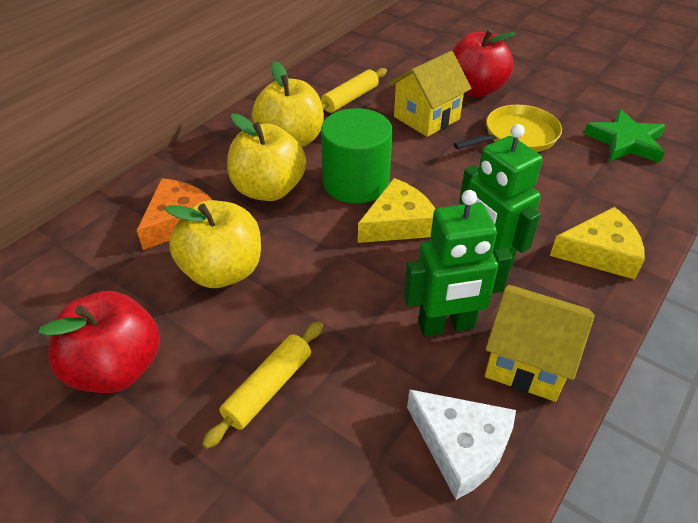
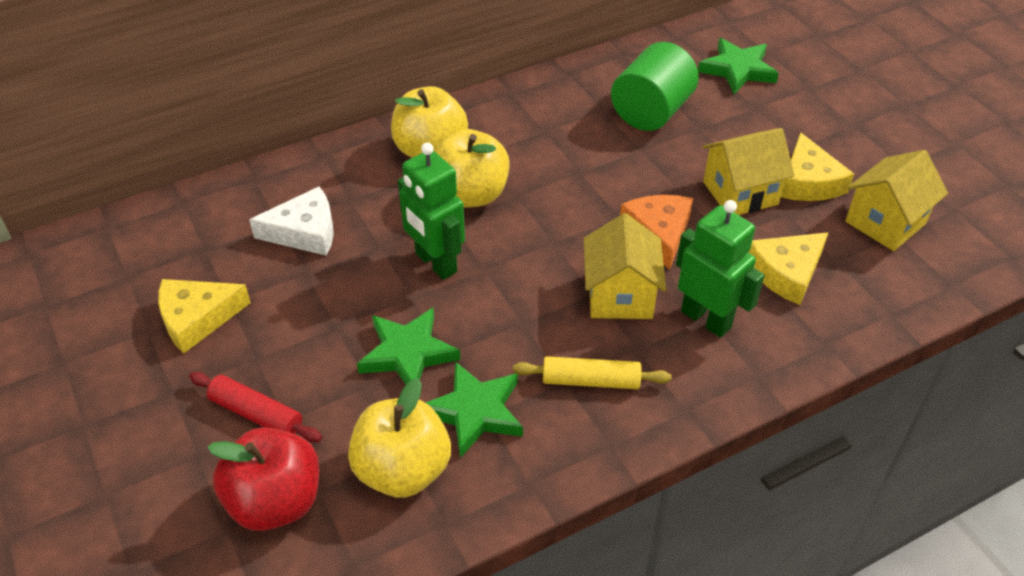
green star: [584,109,666,163] = 1 -> [357,308,461,385] [426,361,523,458] [698,38,779,94] = 3
red apple: [39,291,160,393] [452,29,516,97] = 2 -> [207,427,319,531] = 1
red rolling pin: none = 0 -> [189,372,322,442] = 1
yellow cheese: [358,178,435,243] [550,207,645,279] = 2 -> [158,279,251,353] [748,232,829,305] [781,132,854,201] = 3
yellow house: [389,51,472,137] [484,285,594,402] = 2 -> [584,213,666,319] [702,128,794,215] [845,150,948,251] = 3
yellow pan: [454,105,562,152] = 1 -> none = 0
yellow rolling pin: [202,321,323,449] [321,68,387,113] = 2 -> [513,356,672,389] = 1

